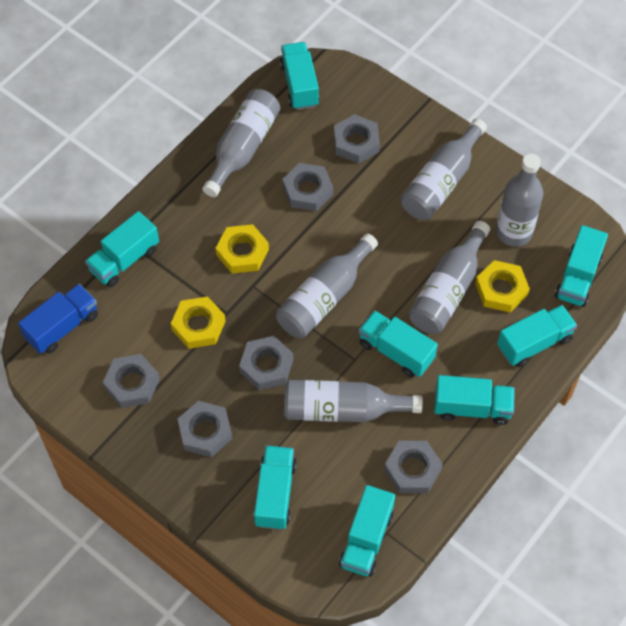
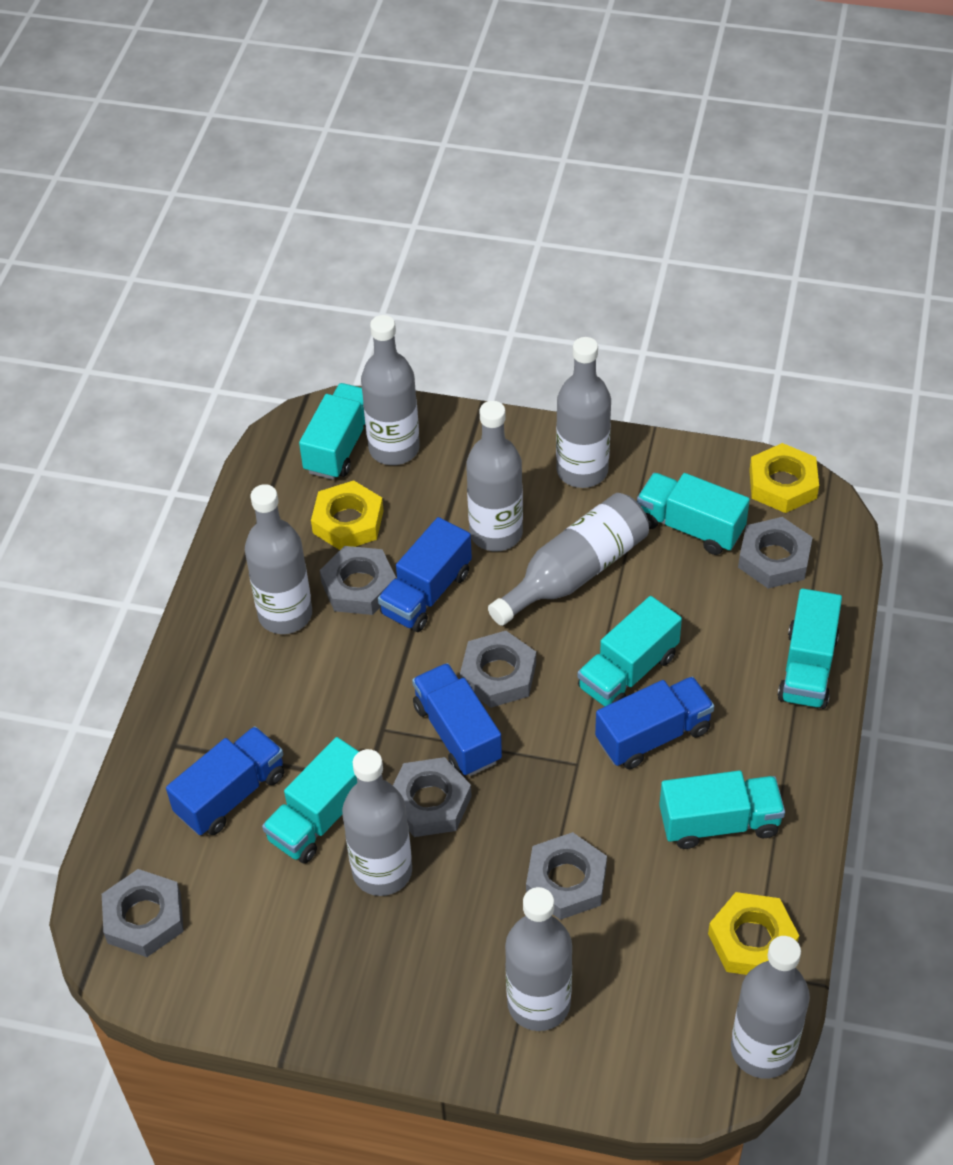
blue truck: [18,284,98,354] = 1 -> [166,726,285,835] [378,517,472,632] [412,663,502,776] [595,676,714,769] = 4
grey bottle: [203,89,280,197] [276,233,378,338] [284,380,423,422] [401,118,487,220] [408,221,490,334] [496,154,543,247] = 6 -> [245,484,312,634] [342,749,412,896] [361,315,420,465] [466,401,523,551] [488,493,649,626] [505,887,572,1031] [556,337,611,488] [731,936,810,1079] = 8
turquoise truck: [85,211,159,287] [254,445,297,530] [280,42,319,110] [339,485,395,577] [359,310,438,378] [434,375,515,425] [497,305,577,367] [555,225,608,307] = 8 -> [262,737,359,864] [299,383,366,480] [578,596,682,706] [637,473,750,555] [659,771,785,849] [778,588,842,709] = 6

